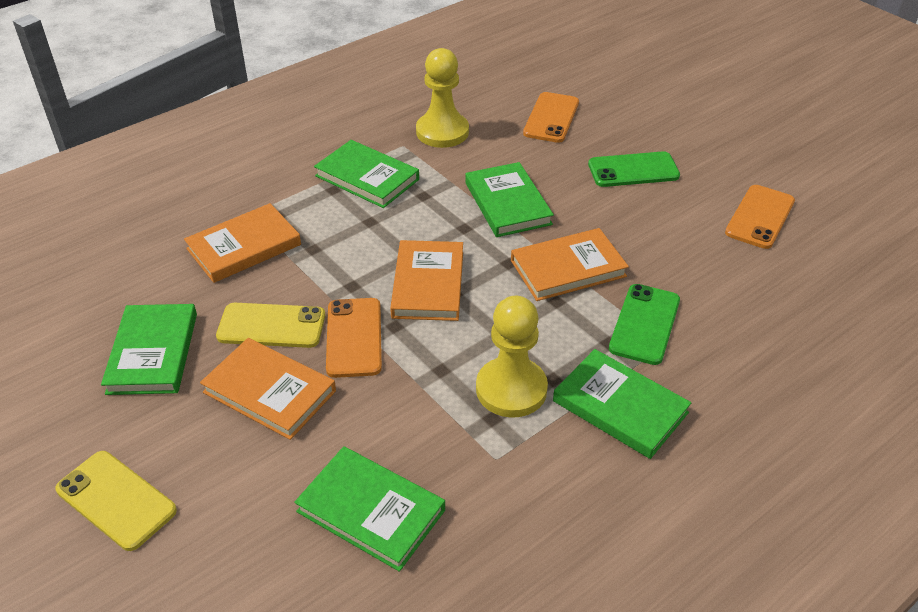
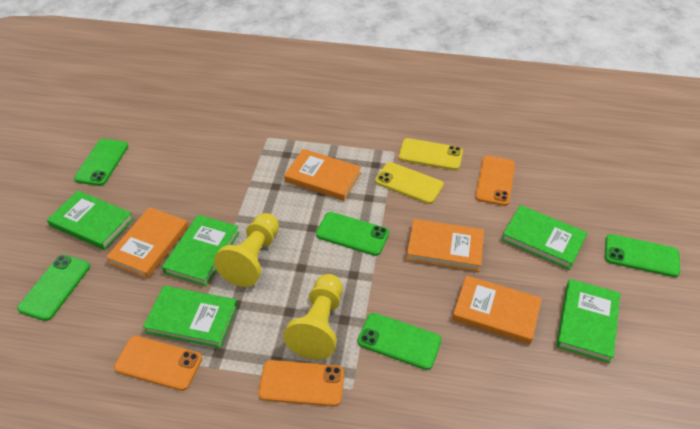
green phone: [588,151,680,187] [609,284,680,365] = 2 -> [17,255,90,321] [74,139,128,186] [316,212,389,256] [358,313,442,370] [605,234,680,277] = 5

